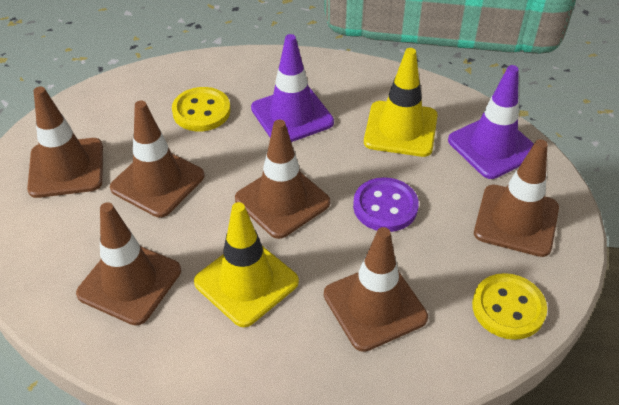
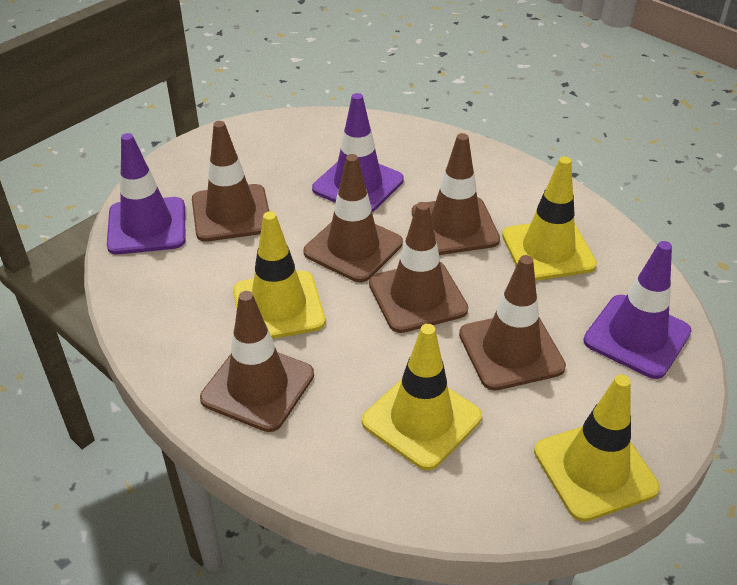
purple button: [353,177,419,232] = 1 -> none = 0
purple traffic cone: [251,34,334,142] [448,65,534,179] = 2 -> [107,133,186,254] [312,93,404,212] [583,241,692,379] = 3
yellow button: [172,87,230,131] [472,273,547,340] = 2 -> none = 0
yellow traffic cone: [194,202,299,327] [364,48,438,157] = 2 -> [233,211,325,339] [362,324,482,470] [502,156,597,281] [534,374,660,522] = 4

